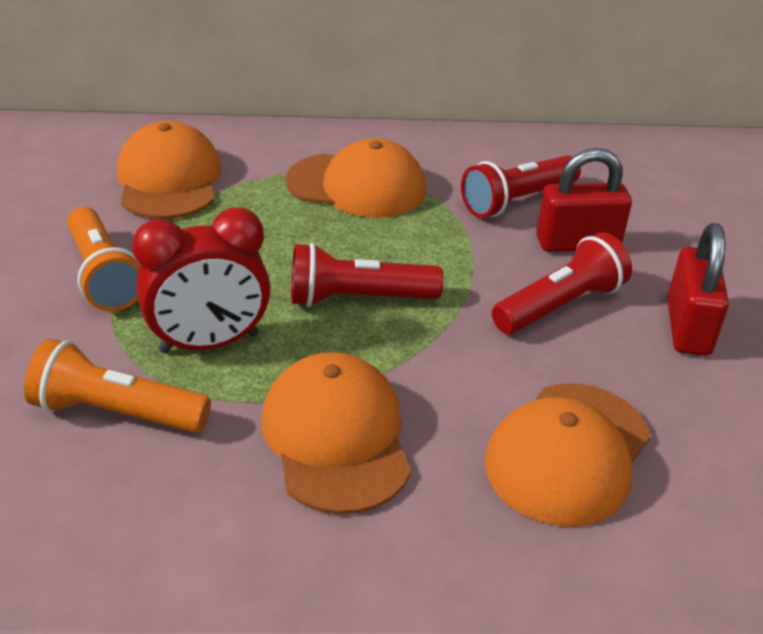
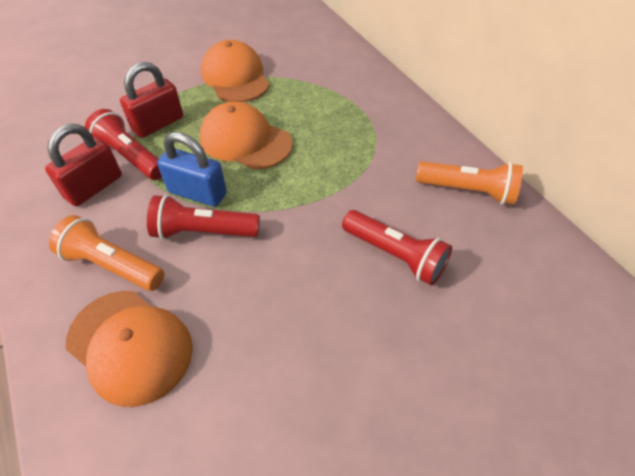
blue padlock: none = 0 -> [157,132,227,207] = 1
orange cap: [117,121,221,219] [262,352,411,514] [286,138,426,218] [484,383,650,527] = 4 -> [66,291,193,407] [200,102,293,170] [201,40,270,102] = 3
red clock: [132,207,271,353] = 1 -> none = 0

